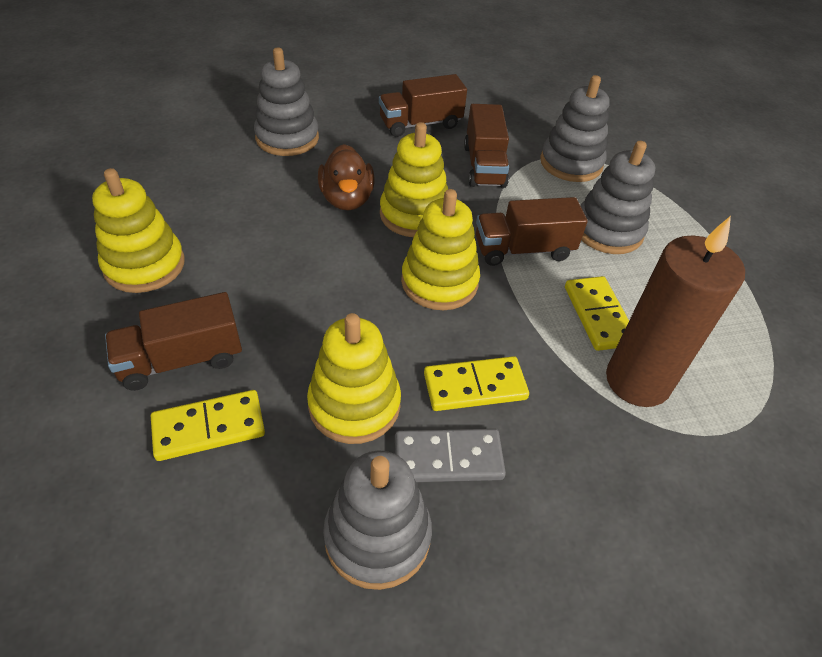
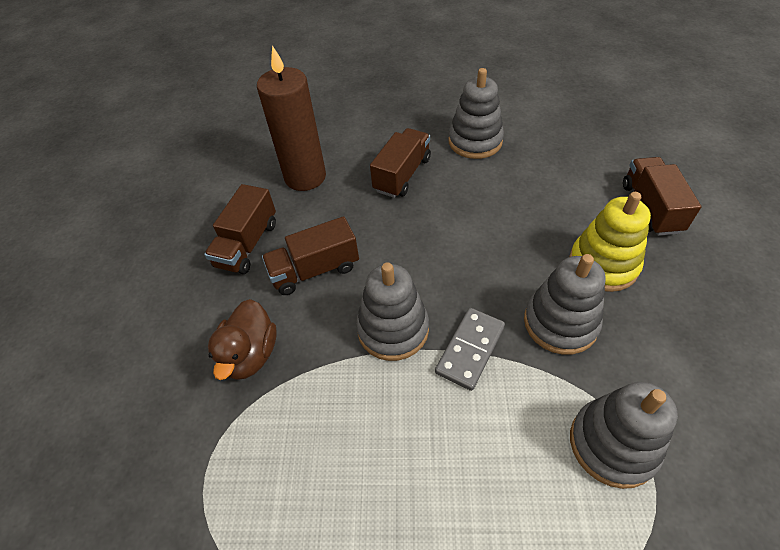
yellow domino: [151,390,265,461] [424,356,529,411] [565,276,629,351] = 3 -> none = 0
yellow stacking toy: [92,168,185,293] [307,313,401,444] [380,122,448,237] [401,189,480,310] = 4 -> [569,192,651,292] = 1

